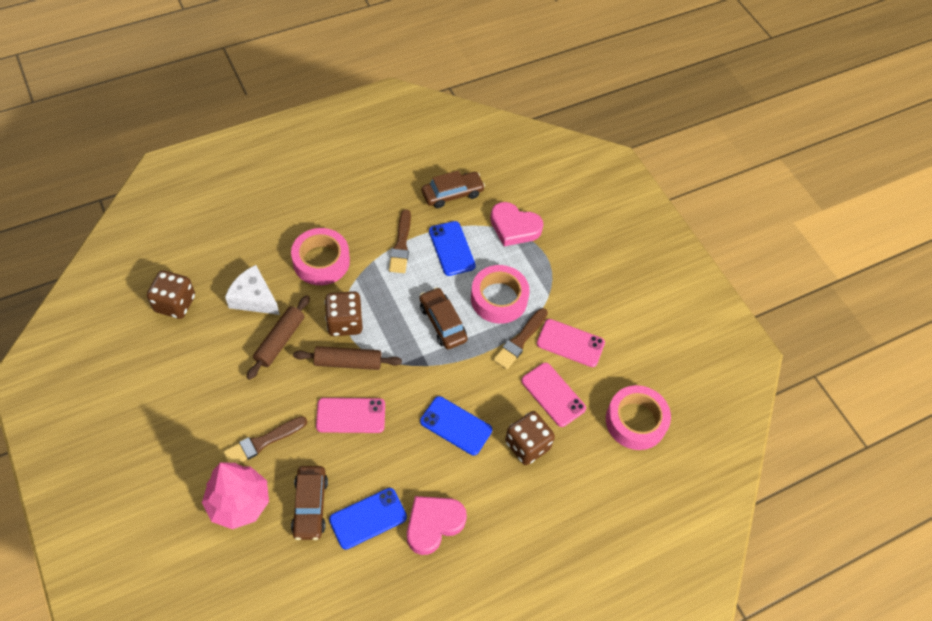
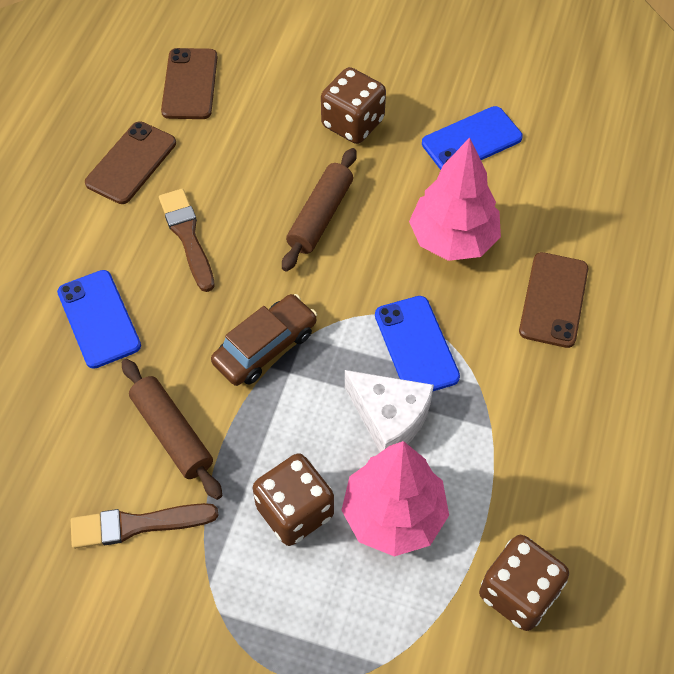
brown brush: [223,416,307,464] [389,210,411,273] [493,308,548,369] = 3 -> [71,503,219,549] [159,189,215,292] = 2
brown car: [291,466,328,540] [419,287,468,349] [422,171,485,208] = 3 -> [211,294,317,386] = 1
brown phone: none = 0 -> [85,121,176,204] [161,48,218,119] [519,252,588,348] = 3
pink heart: [407,496,467,555] [490,202,544,246] = 2 -> none = 0
pink phone: [316,398,385,433] [521,363,586,427] [537,319,605,367] = 3 -> none = 0
pink tape: [291,228,350,285] [471,265,530,324] [606,385,671,450] = 3 -> none = 0
pink tree: [202,463,269,529] = 1 -> [341,441,449,556] [409,137,501,261] = 2

